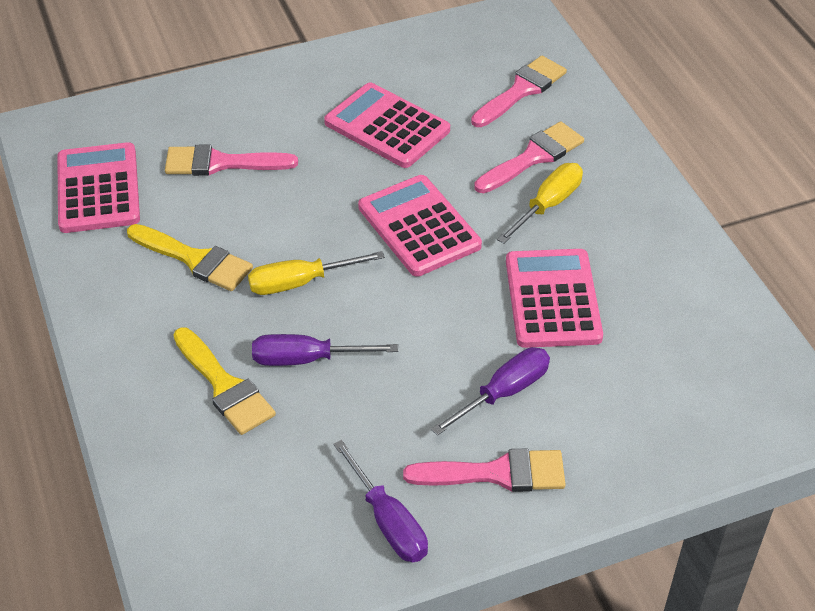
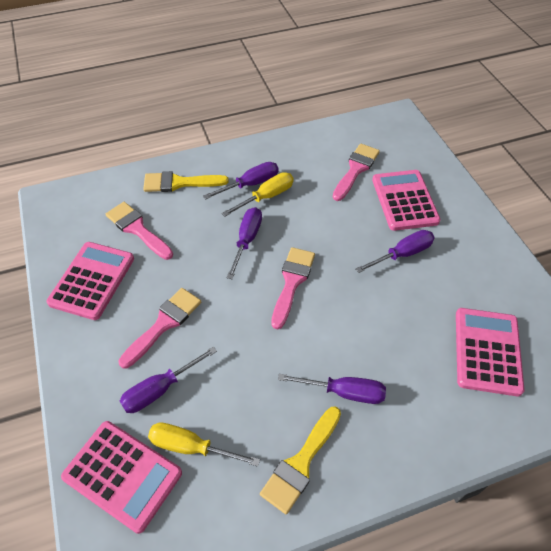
purple screwdriver: [252,334,398,366] [333,440,428,562] [431,347,550,436] = 3 -> [120,346,217,413] [203,162,279,200] [227,207,262,279] [278,374,386,404] [355,230,435,273] = 5

